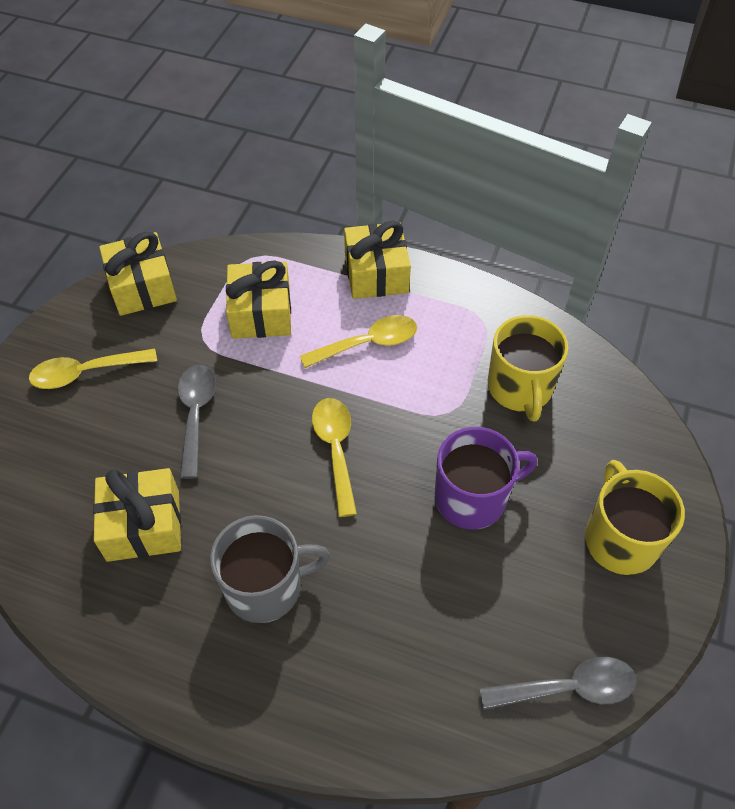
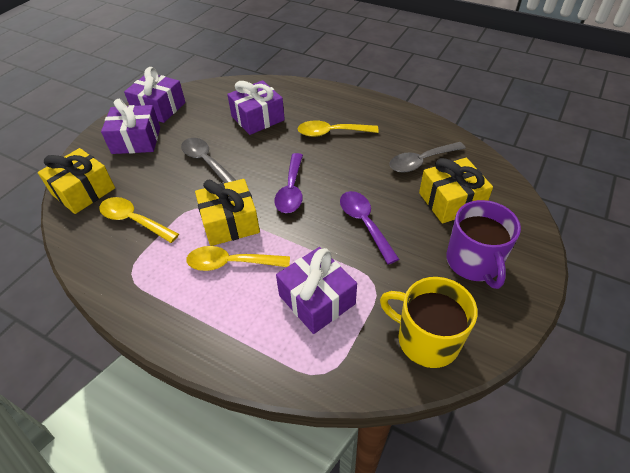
grey mug: [210,515,330,623] = 1 -> none = 0
purple gift: none = 0 -> [101,99,160,154] [124,67,186,123] [227,80,285,135] [276,247,357,334] = 4
purple spoon: none = 0 -> [274,153,303,213] [340,191,399,264] = 2
yellow gift: [93,468,181,562] [99,232,177,316] [226,260,291,339] [344,221,411,299] = 4 -> [38,148,115,214] [195,179,260,246] [419,158,493,224] = 3
yellow mug: [488,315,568,422] [585,460,685,575] = 2 -> [380,277,478,368] = 1

